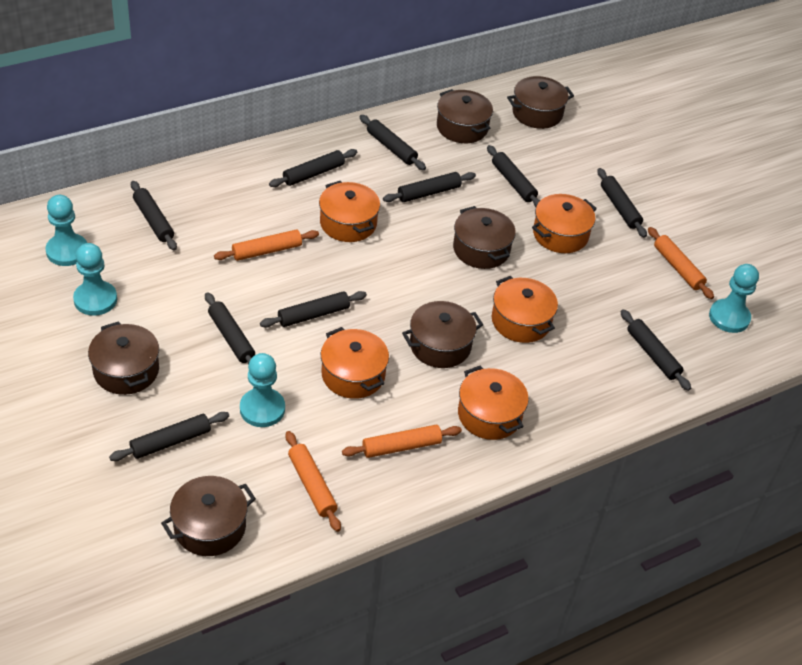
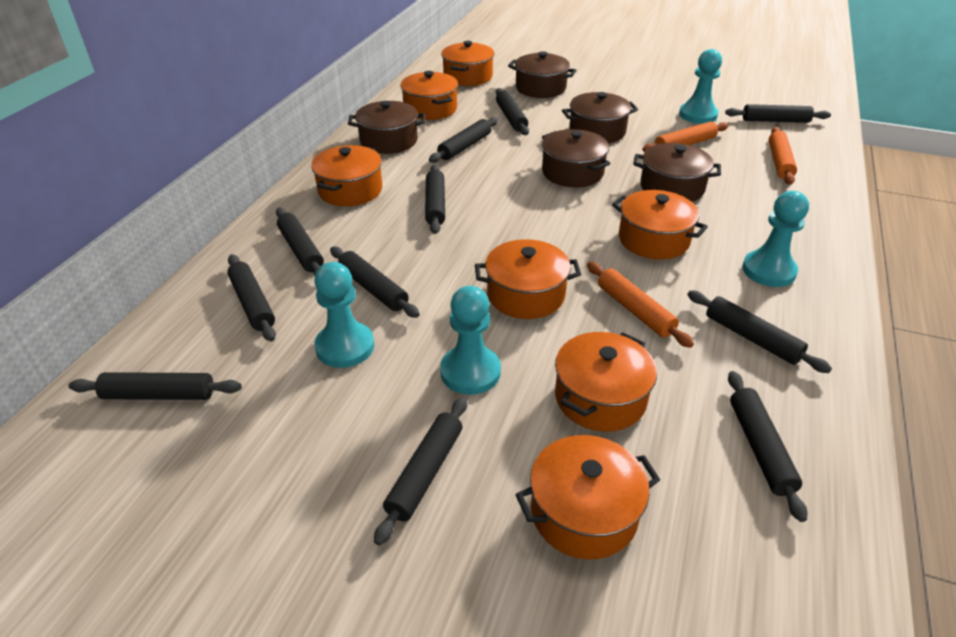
black rolling pin: [109,412,229,461] [131,181,177,250] [205,292,255,365] [260,291,367,328] [269,149,357,187] [359,115,426,170] [383,172,476,202] [487,145,540,207] [597,168,647,238] [620,309,691,391] = 10 -> [69,372,242,400] [227,254,276,342] [276,208,324,275] [330,247,420,318] [374,397,467,546] [425,164,445,234] [429,117,498,163] [496,88,529,135] [687,291,832,373] [725,104,831,123] [728,371,808,522] = 11
brown pot: [88,321,159,395] [161,476,256,556] [402,301,483,368] [437,89,493,143] [453,206,516,269] [507,76,574,129] = 6 -> [348,101,425,154] [508,51,577,98] [542,129,610,187] [562,92,638,143] [633,143,721,202] = 5
orange pot: [319,181,380,242] [321,327,389,399] [458,366,529,440] [492,276,558,343] [532,194,597,253] = 5 -> [311,145,382,206] [400,71,458,120] [441,41,494,86] [475,239,581,319] [515,435,660,560] [555,332,657,432] [612,190,708,260] = 7
orange rolling pin: [214,229,319,261] [285,431,341,532] [342,425,462,458] [648,227,714,299] = 4 -> [587,262,694,348] [642,122,729,152] [769,127,797,185] = 3

